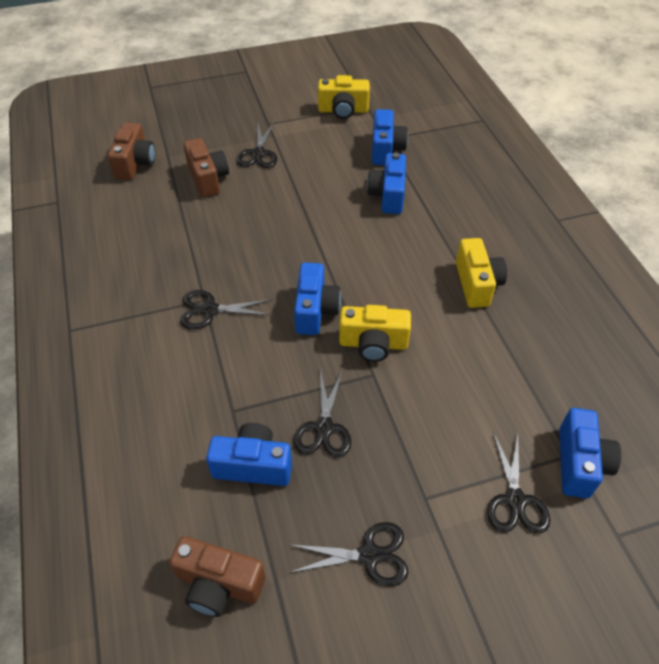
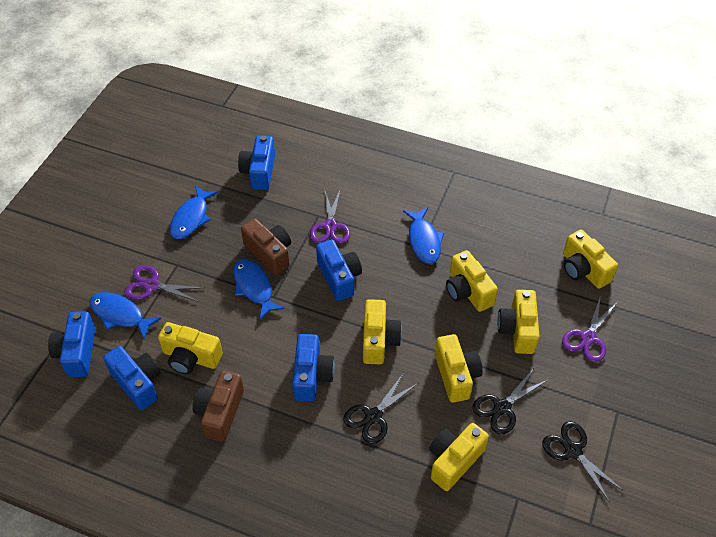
black scissors: [180,290,273,329] [236,123,277,168] [289,522,408,586] [294,369,351,457] [487,432,550,533] = 5 -> [343,374,418,444] [472,368,549,434] [542,421,624,502] = 3
blue fish: none = 0 -> [89,292,161,339] [170,185,218,239] [233,259,285,320] [403,207,444,264] = 4
brown camera: [108,122,155,180] [169,536,266,617] [183,138,229,198] = 3 -> [193,371,244,442] [241,219,291,275] = 2
purple scissors: none = 0 -> [124,265,204,302] [310,188,350,244] [562,295,617,362] = 3
yellow camera: [318,75,370,119] [339,305,411,362] [456,238,507,308] = 3 -> [158,322,223,374] [363,299,402,364] [429,423,489,491] [435,334,483,403] [446,250,498,312] [497,290,540,354] [563,229,618,289] = 7

